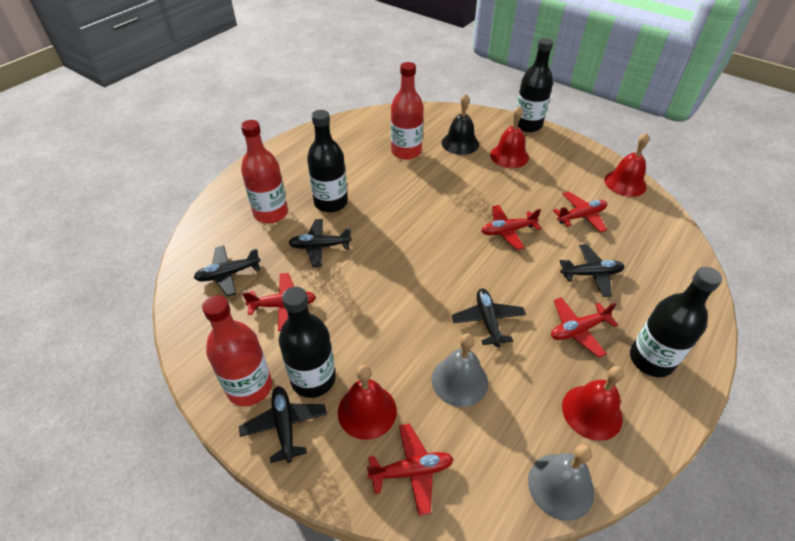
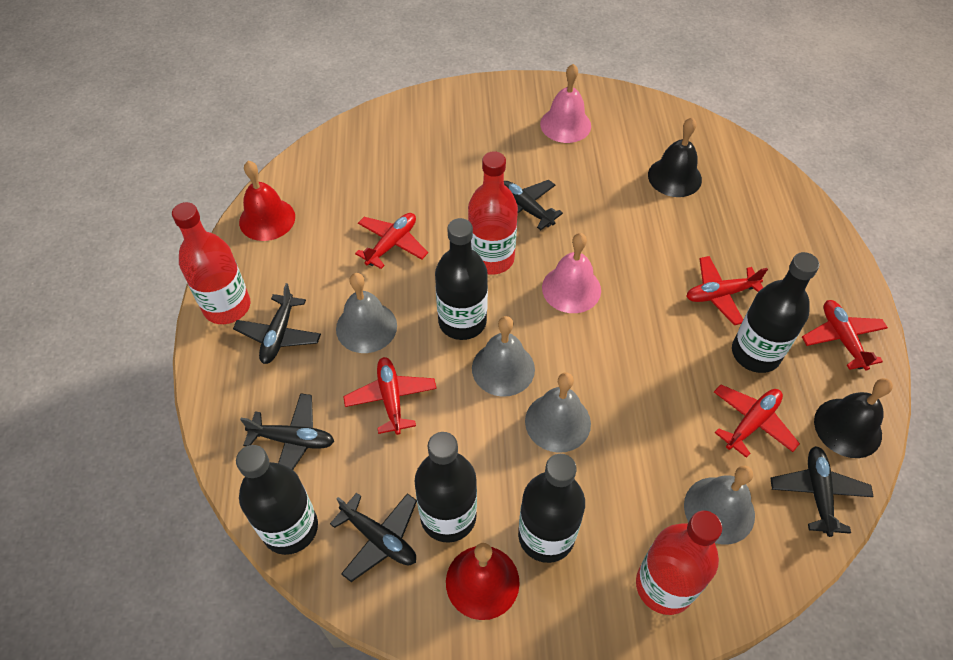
black bell: [442,94,479,155] = 1 -> [648,117,702,197] [814,378,893,458] = 2
black bottle: [279,287,336,398] [307,110,348,212] [516,38,553,132] [630,267,722,377] = 4 -> [236,445,318,555] [415,432,477,543] [435,218,488,340] [518,454,585,563] [732,252,819,373] = 5
grey bell: [432,333,488,407] [528,445,594,521] = 2 -> [336,273,397,353] [472,316,535,397] [525,372,591,453] [684,466,755,544] = 4
pink bell: none = 0 -> [540,64,591,143] [542,233,601,313] = 2
red bell: [338,365,397,440] [490,106,529,168] [562,366,624,441] [604,133,649,197] = 4 -> [239,161,295,241] [446,543,520,620] = 2

